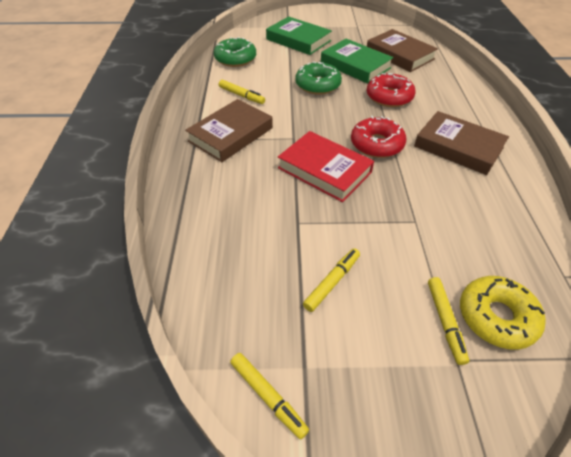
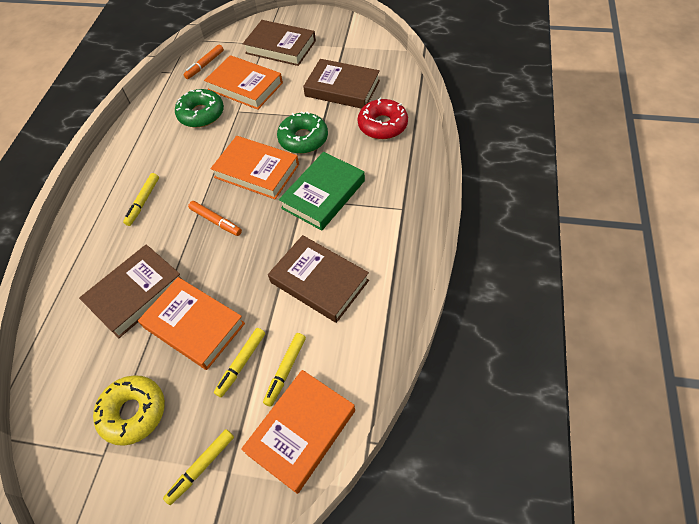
brown book: [185,99,273,162] [367,29,438,72] [414,111,509,175] = 3 -> [79,244,183,338] [243,20,316,66] [268,235,369,323] [303,59,380,109] = 4
green book: [266,16,332,55] [321,39,394,84] = 2 -> [279,152,365,231] = 1
orange book: none = 0 -> [138,277,245,370] [204,55,283,110] [210,136,299,199] [241,370,355,494] = 4
orange marker: none = 0 -> [183,44,224,79] [188,201,242,236] = 2
red book: [278,131,374,202] = 1 -> none = 0
red donut: [351,116,407,158] [367,73,416,107] = 2 -> [357,98,408,139] = 1

